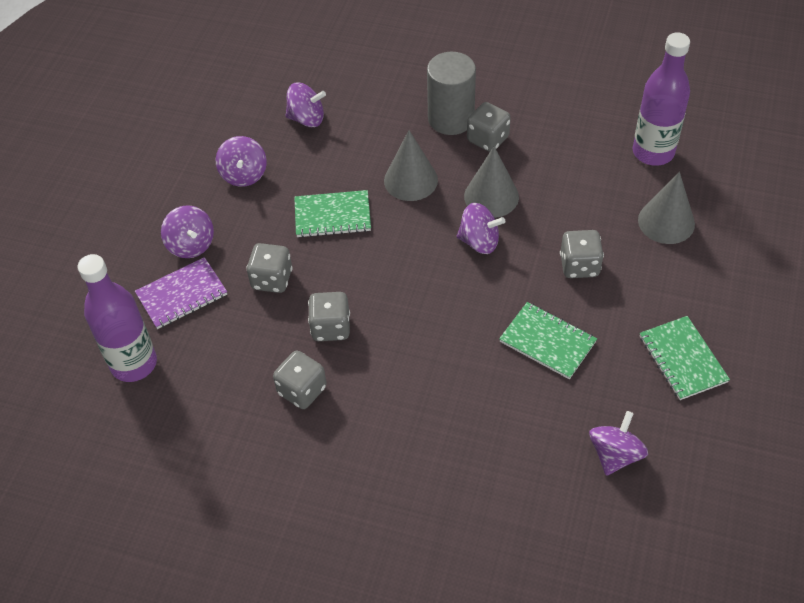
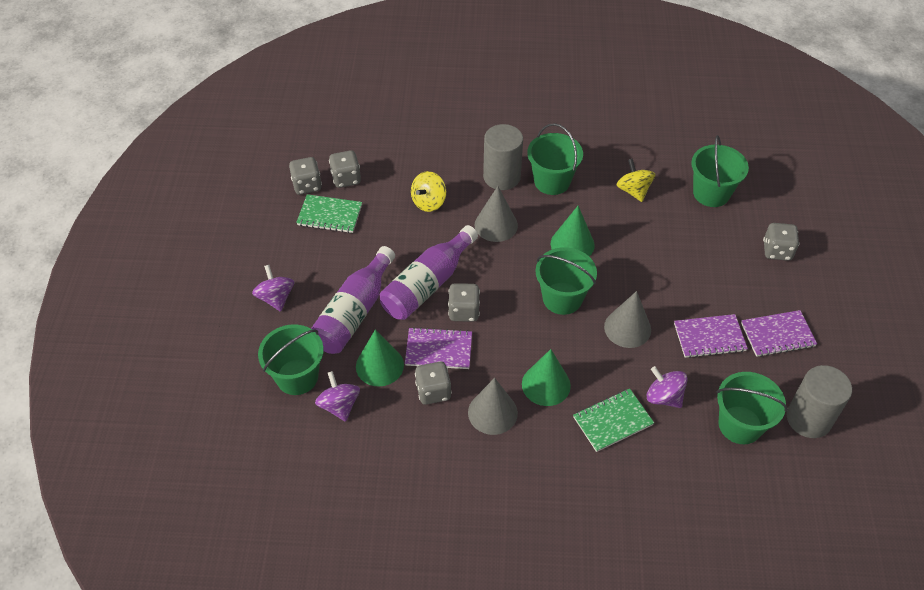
green bucket: none = 0 -> [258,324,324,395] [527,123,583,195] [535,247,597,315] [691,135,749,207] [716,372,788,444] = 5
green cone: none = 0 -> [356,329,404,387] [522,349,571,406] [551,206,595,256] = 3
green notebook: [294,190,371,238] [499,302,597,379] [640,316,730,400] = 3 -> [296,194,362,233] [573,389,654,452] = 2
grey cylinder: [427,52,476,135] = 1 -> [483,124,523,190] [787,365,852,438] = 2
purple notebook: [135,257,227,329] = 1 -> [405,327,472,369] [674,314,748,358] [741,310,817,357] = 3
purple spinning top: [161,205,214,258] [216,136,267,187] [286,82,326,127] [457,203,505,254] [589,411,648,476] = 5 -> [252,265,295,312] [315,371,360,422] [647,366,688,408] = 3
yellow spinning top: none = 0 -> [411,171,446,212] [617,158,655,202] = 2

